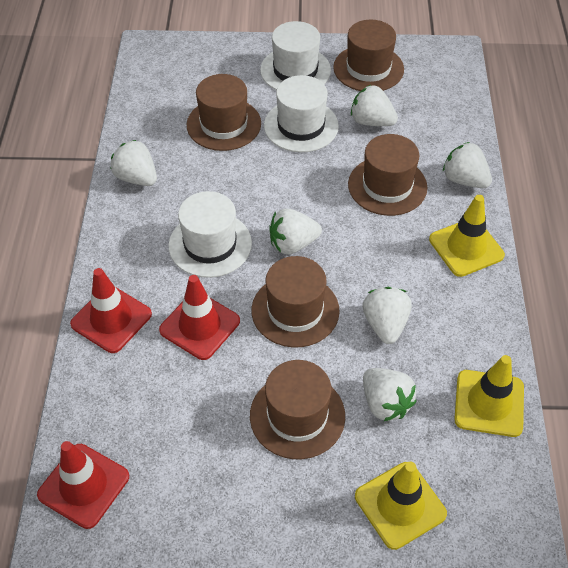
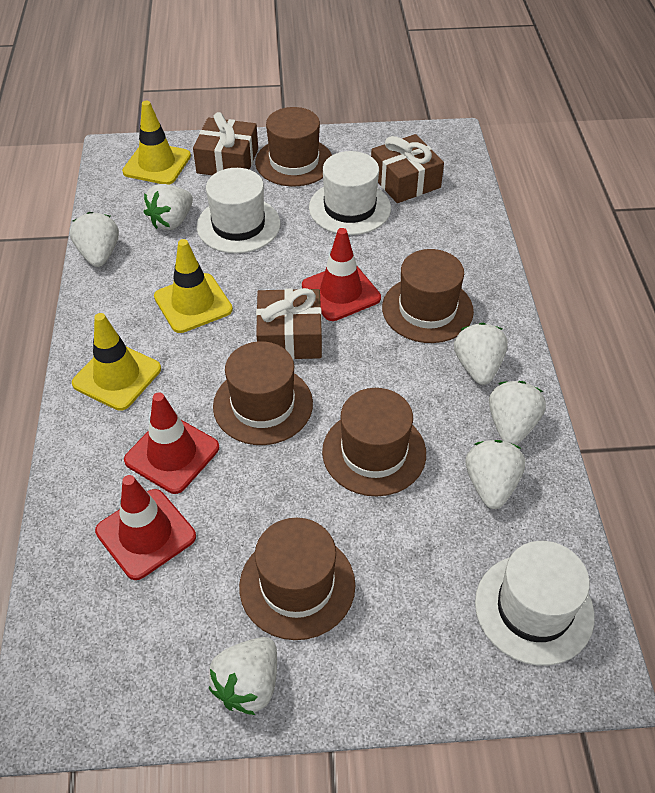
brown gift: none = 0 -> [193,112,258,175] [256,288,322,360] [371,134,444,203] = 3

